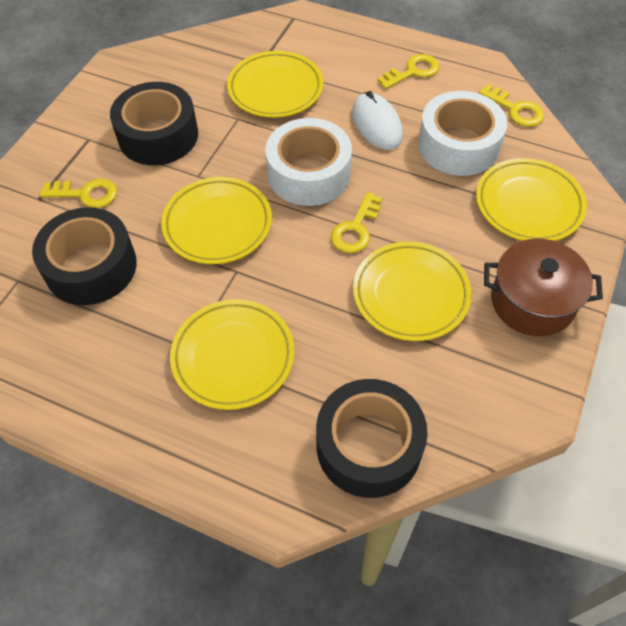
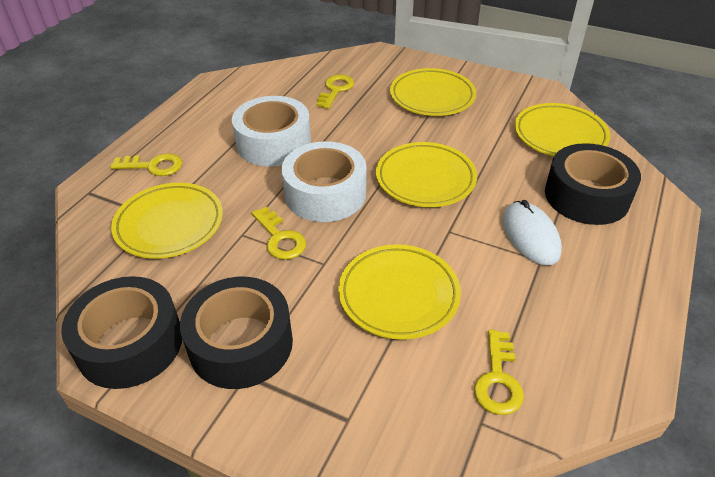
brown pot: [484,238,603,337] = 1 -> none = 0

